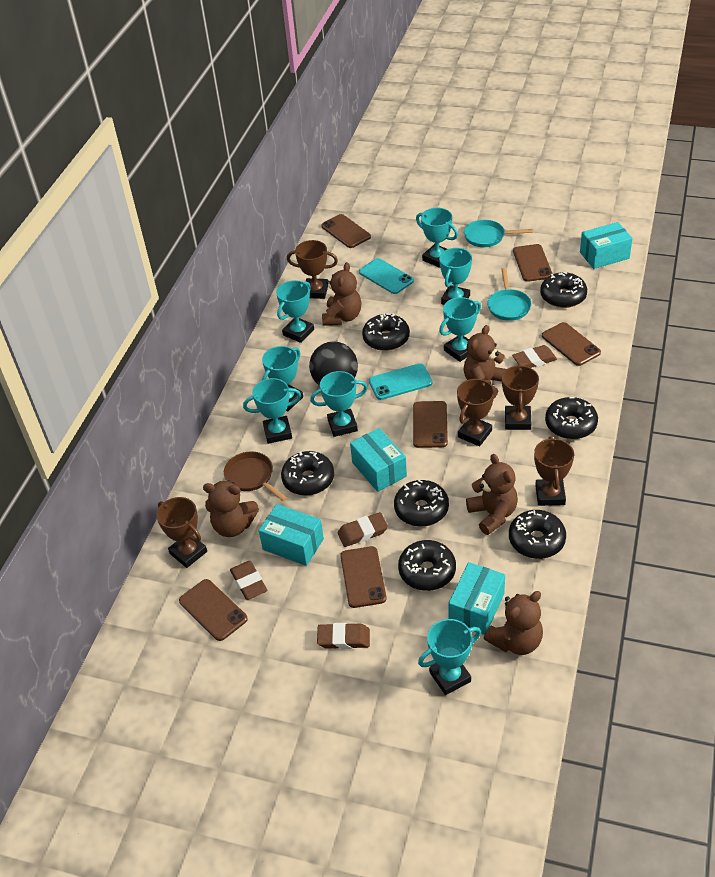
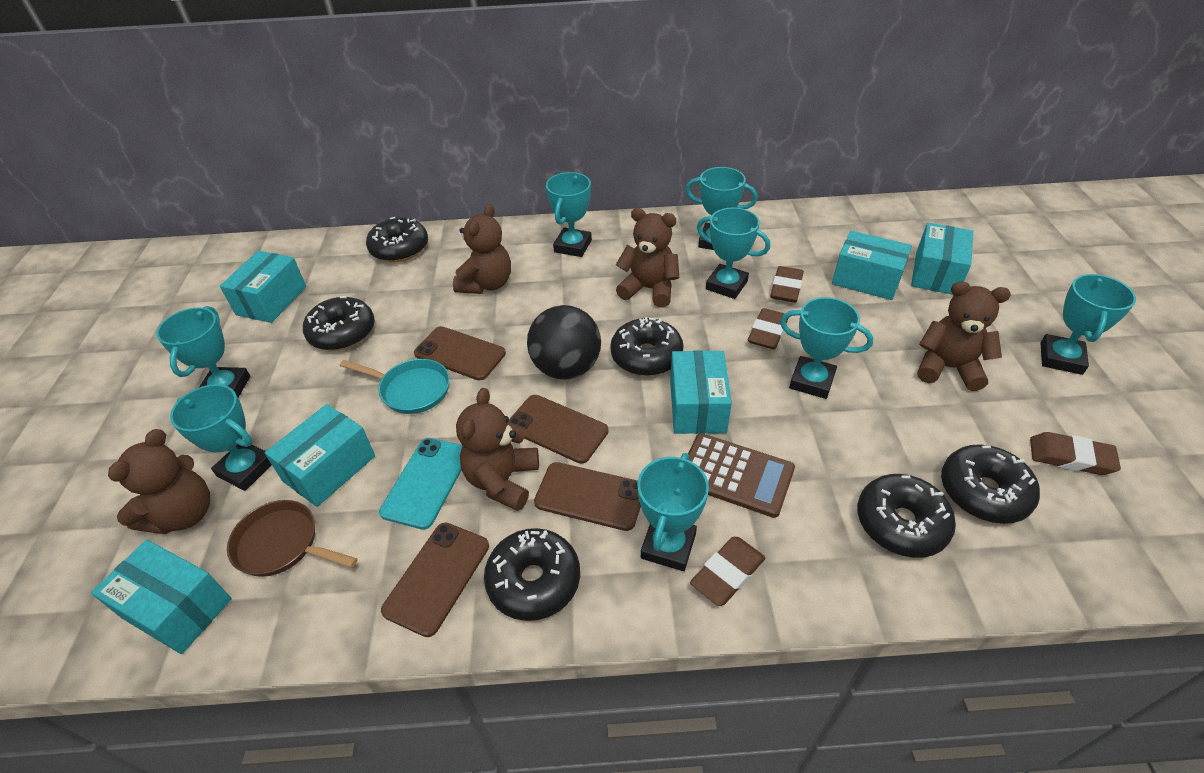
black donut: [281,451,334,496] [362,313,410,351] [394,480,449,527] [398,540,456,591] [509,510,566,559] [540,272,587,308] [545,397,598,439] = 7 -> [303,296,375,351] [366,217,428,262] [484,528,580,621] [610,317,684,376] [857,474,956,558] [941,444,1040,524] = 6
brown calculator: none = 0 -> [688,433,795,518] = 1
brown phone: [179,579,248,641] [321,214,371,248] [340,546,387,608] [413,401,448,448] [513,244,553,282] [542,322,601,366] = 6 -> [381,522,489,637] [414,326,506,380] [508,395,609,464] [534,462,641,531] = 4
brown trophy: [156,497,207,568] [287,240,338,299] [457,379,494,446] [502,364,539,430] [534,436,574,506] = 5 -> none = 0
turquoise box: [259,504,324,566] [350,428,407,492] [448,562,505,635] [580,222,633,269] = 4 -> [91,540,232,654] [220,251,306,323] [265,404,375,507] [670,350,732,434] [832,231,912,300] [911,223,973,295] = 6
turquoise pan: [464,220,533,247] [487,268,531,321] = 2 -> [340,359,450,414] = 1
turquoise phone: [359,258,414,294] [369,363,433,400] = 2 -> [379,438,462,530] = 1

